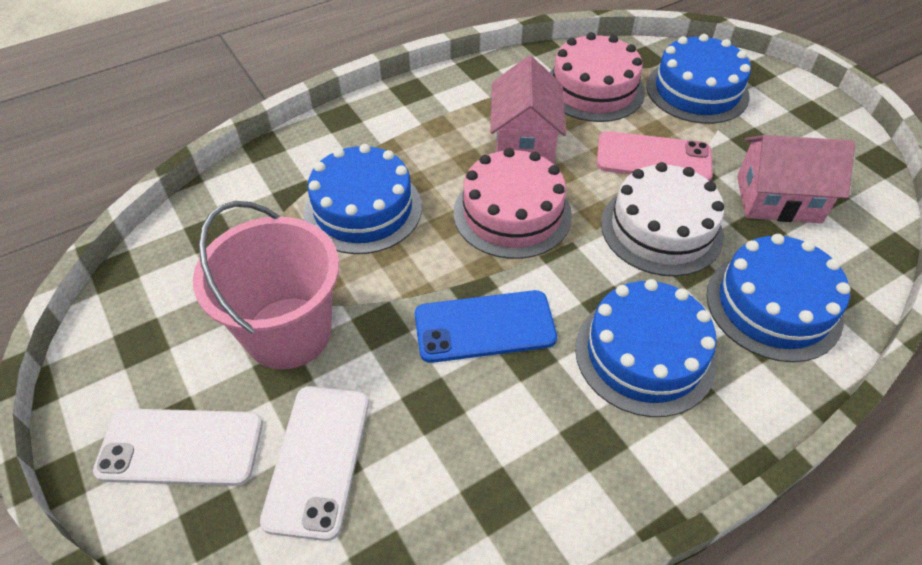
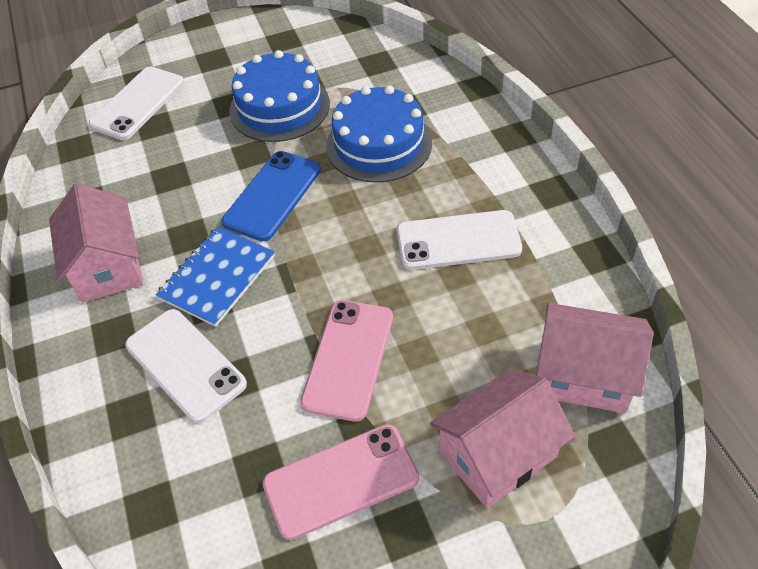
blue cake: [304,144,422,254] [575,279,717,417] [646,34,751,124] [706,234,851,362] = 4 -> [229,50,330,142] [326,85,432,183] = 2
blue notebook: none = 0 -> [156,226,275,327] = 1
pink bucket: [193,201,339,369] = 1 -> none = 0
pink cake: [454,148,572,259] [550,32,645,122] = 2 -> none = 0
pink house: [490,56,566,164] [737,135,855,223] = 2 -> [49,183,143,303] [430,369,575,508] [536,303,654,413] = 3
pink phone: [597,131,713,181] = 1 -> [262,424,419,540] [300,300,393,422] = 2
white cake: [601,162,724,276] = 1 -> none = 0
white phone: [93,408,263,486] [260,386,369,541] = 2 -> [89,66,184,140] [125,309,247,423] [397,210,522,270] = 3

